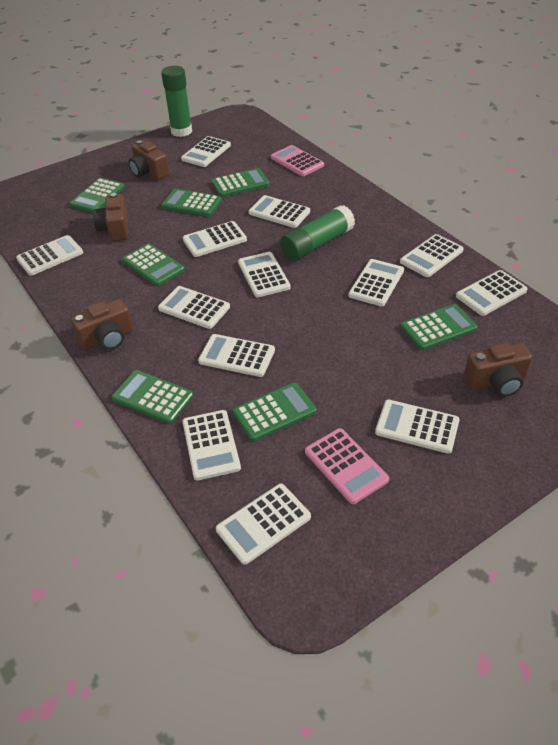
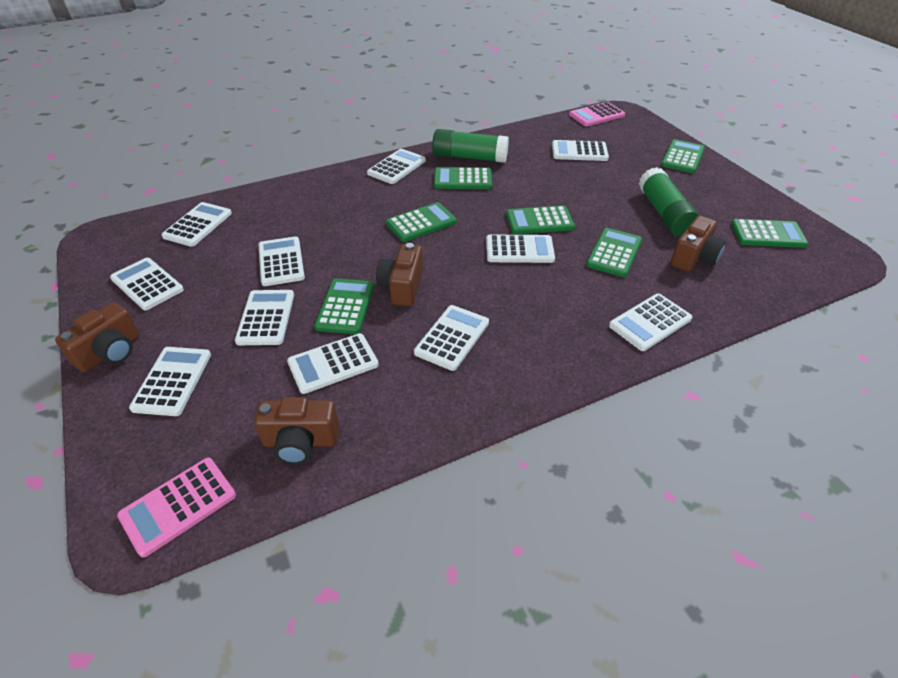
white calculator: [16,235,83,276] [158,286,230,329] [181,136,231,167] [182,410,241,480] [183,221,247,257] [198,334,275,377] [216,484,311,565] [238,252,291,297] [248,195,310,228] [348,259,404,306] [375,400,460,454] [400,234,464,277] [456,270,528,316] = 13 -> [110,258,184,311] [129,347,211,416] [161,202,232,247] [235,290,294,345] [258,236,305,286] [287,333,379,394] [367,149,426,184] [414,305,489,371] [486,235,555,263] [552,140,609,161] [609,293,692,351] = 11

